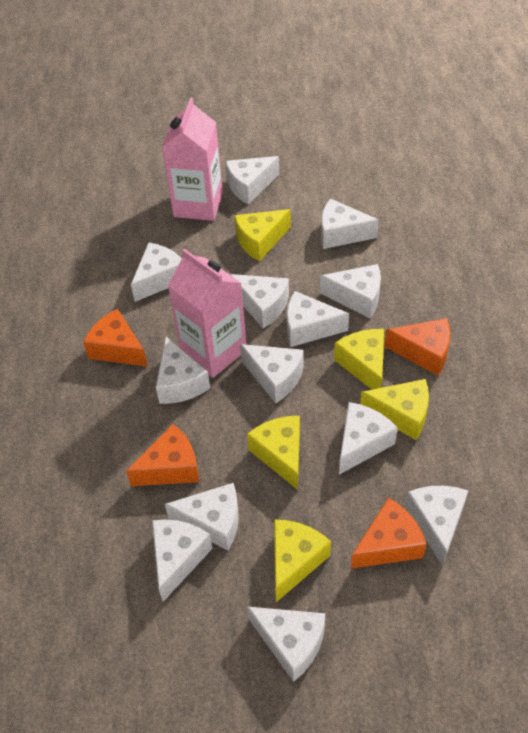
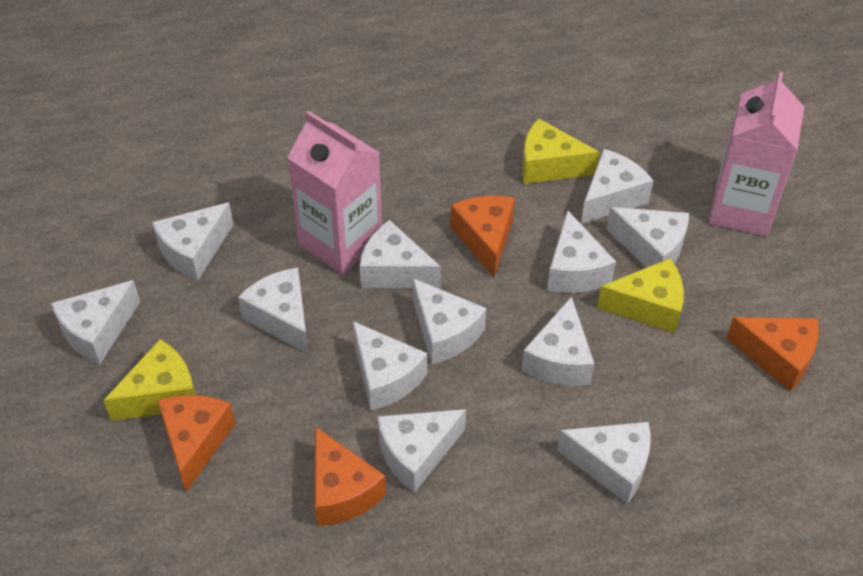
white cheese: [131,242,182,302] [152,520,213,602] [156,337,210,404] [165,483,239,551] [225,156,279,205] [230,274,289,328] [240,344,304,403] [247,606,325,682] [287,291,349,347] [320,264,381,318] [321,198,379,249] [339,402,398,475] [405,486,468,566] = 13 -> [51,280,140,364] [152,202,234,281] [238,267,309,354] [352,321,427,410] [360,220,441,289] [377,409,466,493] [412,278,486,364] [521,296,595,386] [547,210,616,293] [557,422,651,504] [581,149,653,224] [606,207,689,268] = 12
yellow cheese: [234,209,291,261] [247,416,300,490] [274,520,331,602] [334,329,384,390] [360,379,429,440] = 5 -> [103,339,196,421] [522,118,600,184] [597,258,684,333] = 3

